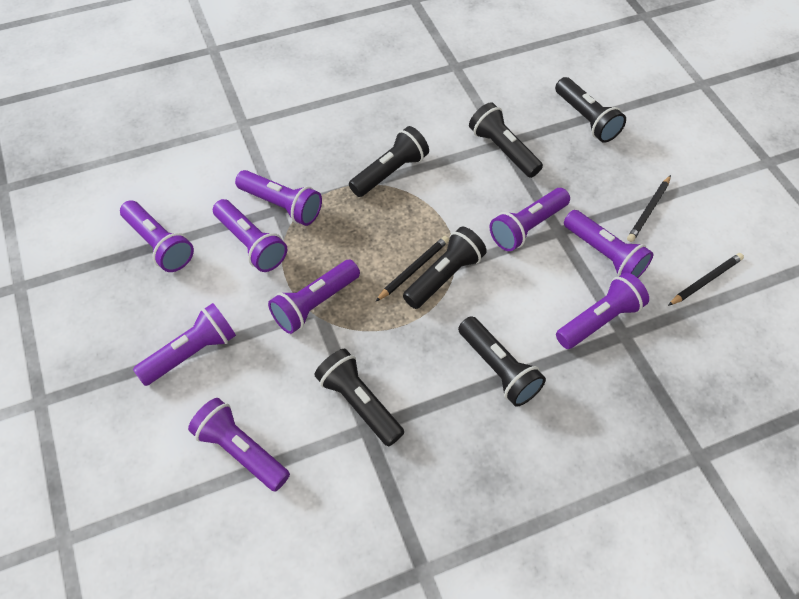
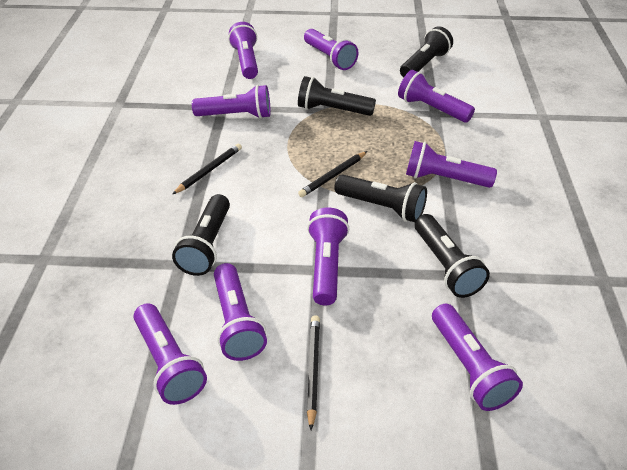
black flashlight: [314,349,404,447] [349,126,429,197] [403,227,487,309] [458,316,546,407] [469,102,543,178] [555,77,626,143] = 6 -> [172,194,230,276] [298,76,376,116] [334,175,427,222] [400,26,453,77] [415,214,490,298] = 5

